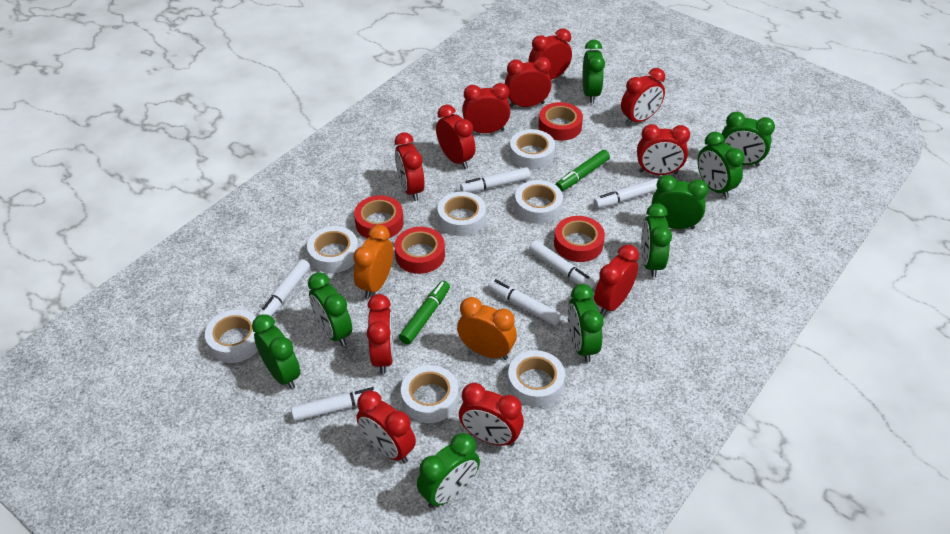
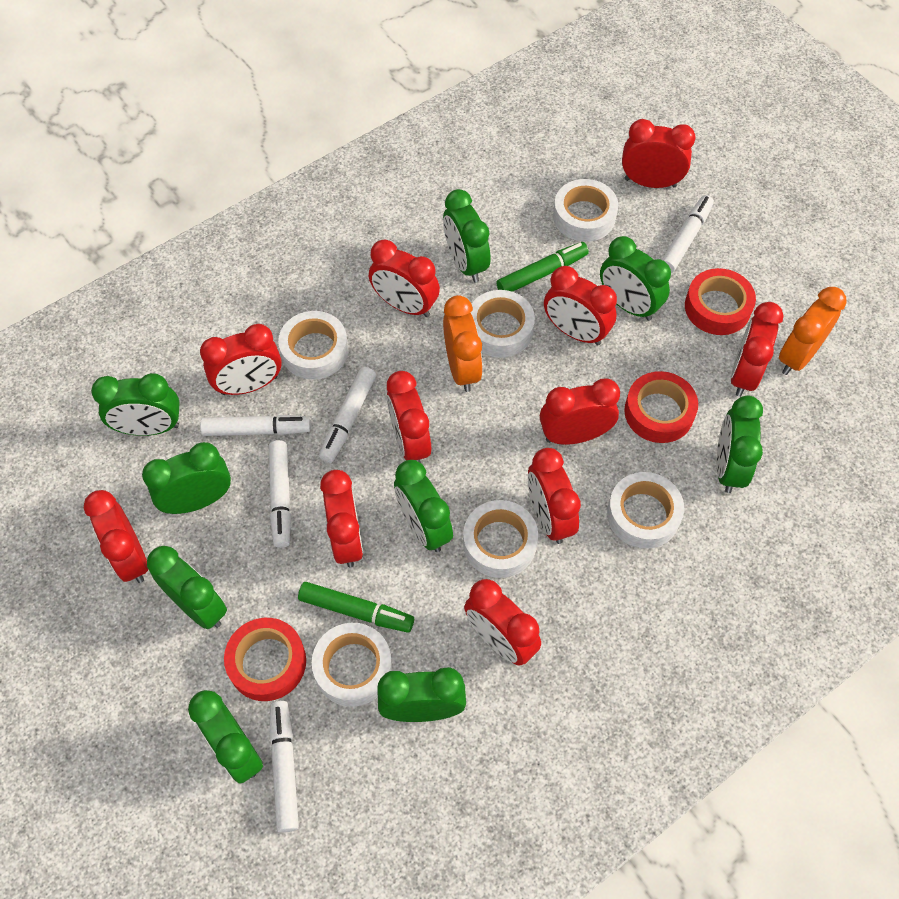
red tape: [354,195,404,238] [395,227,445,274] [539,102,583,141] [554,216,605,262] = 4 -> [224,618,306,701] [624,371,698,443] [685,268,756,335] = 3
white marker: [257,259,310,316] [291,387,381,421] [460,167,530,193] [488,279,561,325] [529,241,595,288] [593,178,658,209] = 6 -> [200,415,311,436] [269,440,291,548] [270,701,299,833] [319,367,376,463] [662,195,714,273] = 5
white tape: [205,310,258,363] [307,226,358,273] [401,365,459,423] [438,192,486,236] [508,350,565,407] [510,129,555,169] [515,180,563,224] = 7 -> [278,311,349,380] [312,623,392,707] [463,500,538,578] [471,290,535,358] [553,179,618,242] [607,472,684,549] = 6

